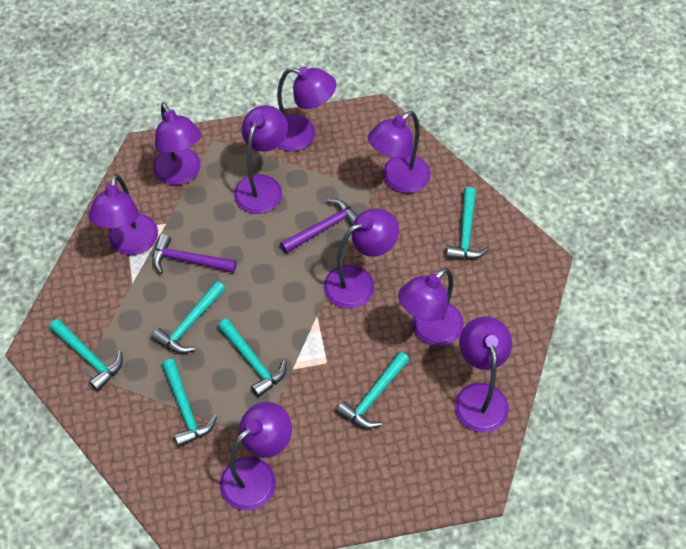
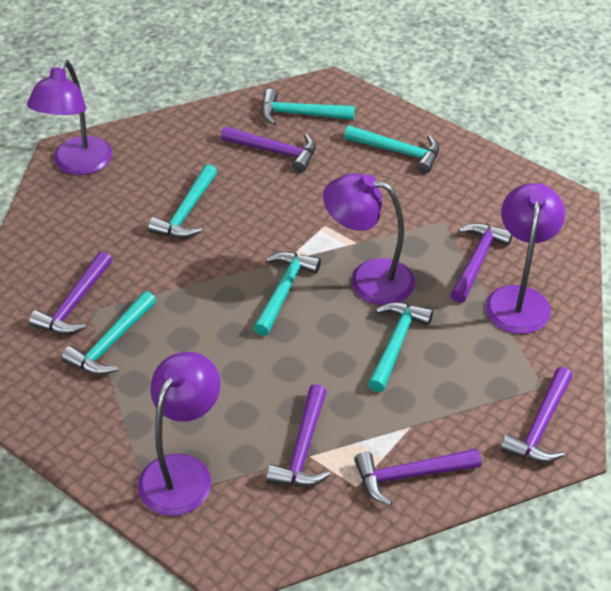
purple hammer: [152,234,237,274] [280,199,358,254] = 2 -> [29,251,112,335] [221,126,316,172] [267,384,331,487] [354,448,481,506] [450,223,513,303] [501,367,573,463] = 6
purple lamp: [88,174,158,255] [153,103,201,185] [220,402,292,511] [234,105,288,214] [277,67,336,152] [323,209,399,309] [368,111,431,193] [398,268,464,346] [455,317,512,433] = 9 -> [27,60,112,175] [138,352,220,516] [323,173,415,305] [485,183,565,334] = 4

